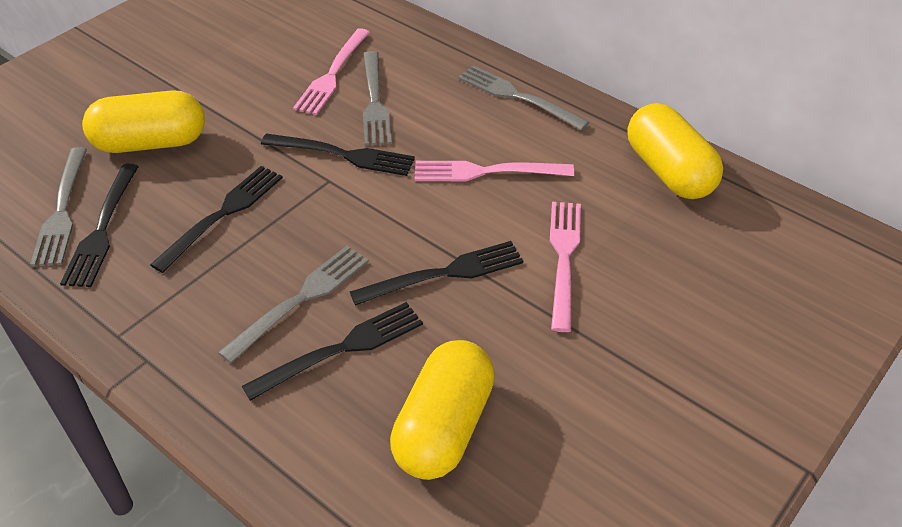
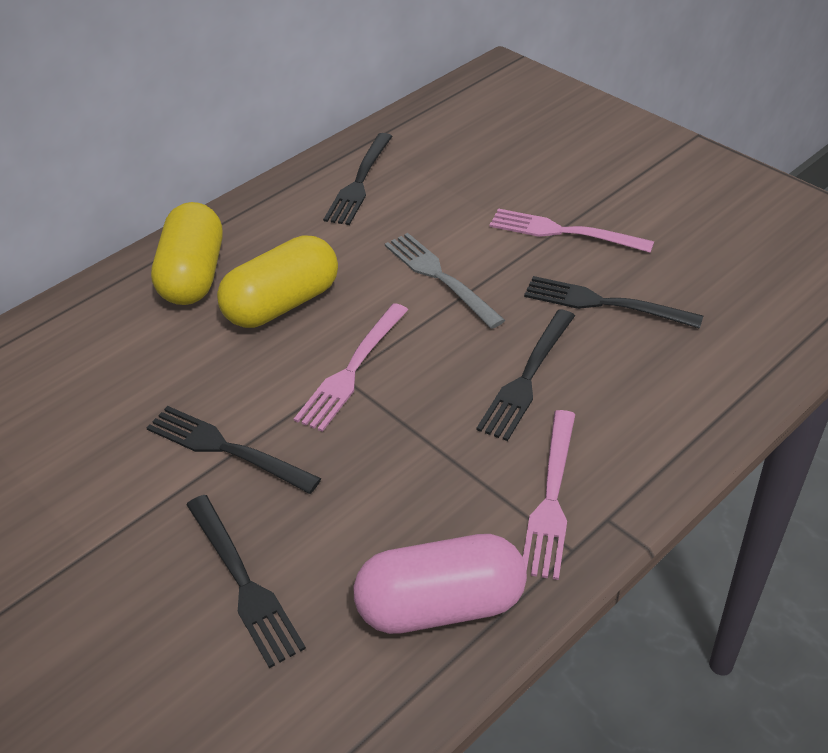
grey fork: [30,147,87,266] [218,246,369,363] [363,51,392,146] [458,65,590,131] = 4 -> [385,233,505,329] = 1
pink capsule: none = 0 -> [354,534,527,634] = 1
yellow capsule: [82,90,205,153] [390,340,495,480] [628,103,723,199] = 3 -> [151,202,223,305] [217,235,338,328] = 2

